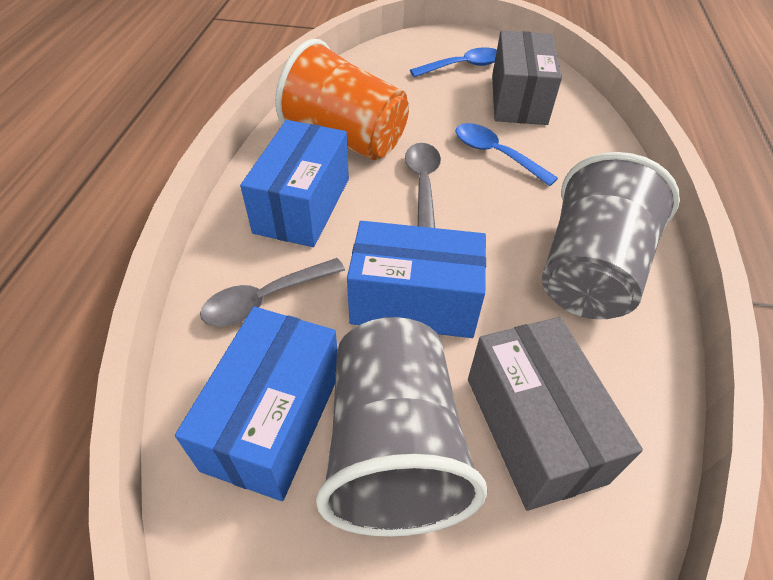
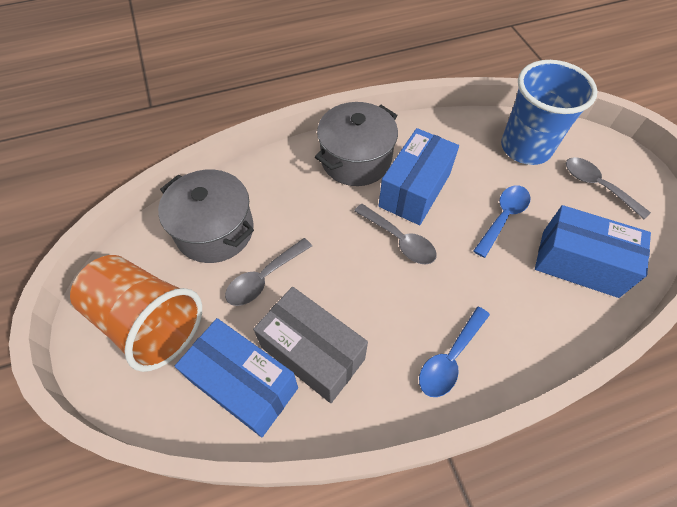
blue cup: none = 0 -> [501,60,598,165] = 1
grey box: [468,317,643,511] [492,30,562,125] = 2 -> [253,287,368,403] = 1
grey cup: [316,317,487,537] [542,152,680,320] = 2 -> none = 0
grey pot: none = 0 -> [158,170,254,263] [315,102,398,186] = 2
grey spoon: [200,258,345,327] [405,143,441,228] = 2 -> [225,238,312,306] [354,204,437,264] [566,157,651,219] = 3

